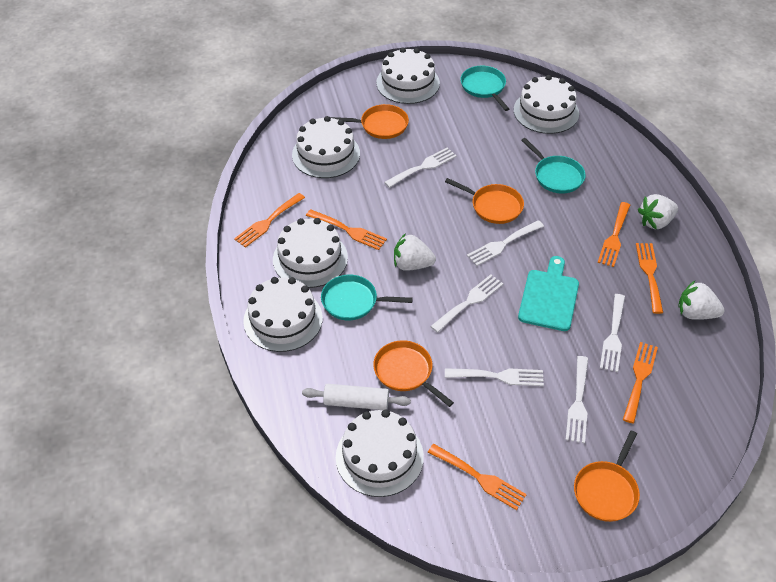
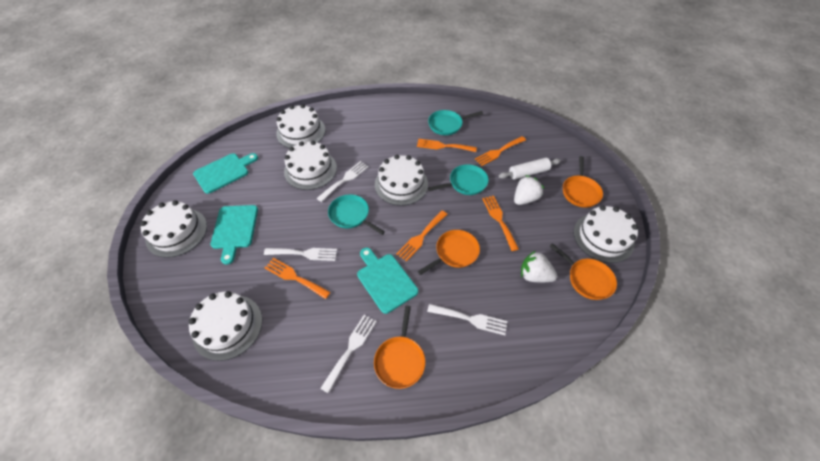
orange fork: [234,193,305,248] [306,209,387,250] [428,444,527,510] [598,202,630,267] [623,342,658,423] [636,243,663,314] = 6 -> [265,258,331,299] [396,211,448,262] [417,139,477,152] [475,136,526,166] [482,196,519,251] = 5
turquoise cutting board: [518,256,579,331] = 1 -> [193,153,258,194] [211,205,258,265] [357,248,418,314] = 3
white fork: [384,147,457,188] [430,274,503,333] [445,368,544,386] [467,220,544,266] [566,356,588,443] [600,294,625,372] = 6 -> [264,248,337,261] [317,161,369,202] [320,315,377,394] [427,304,507,335] = 4
white strawberry: [394,233,436,271] [638,194,678,229] [678,281,725,320] = 3 -> [514,175,544,205] [521,251,557,282] = 2

